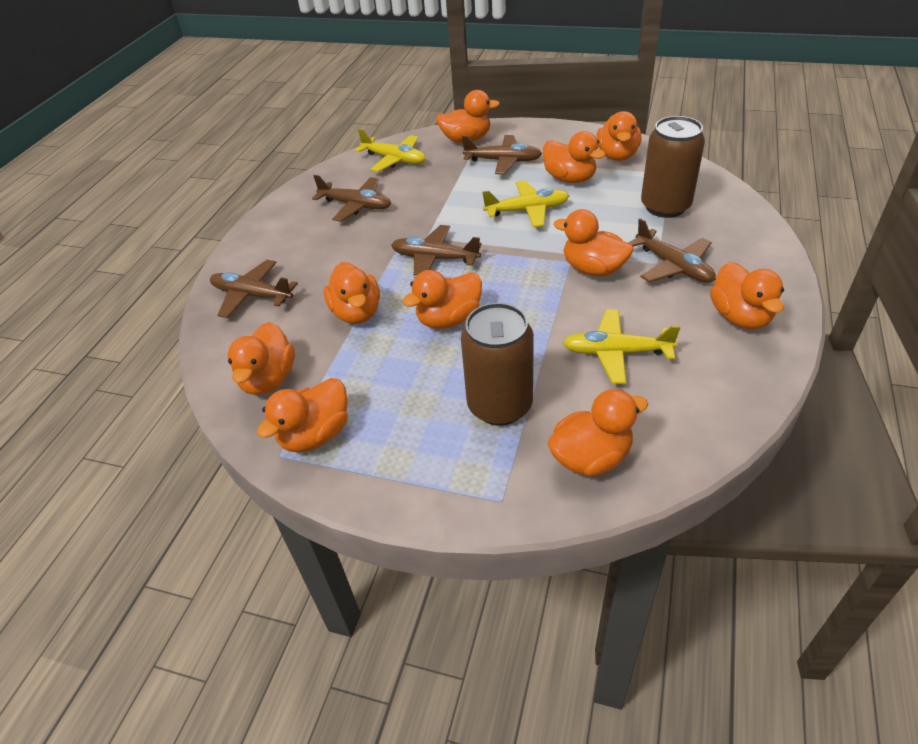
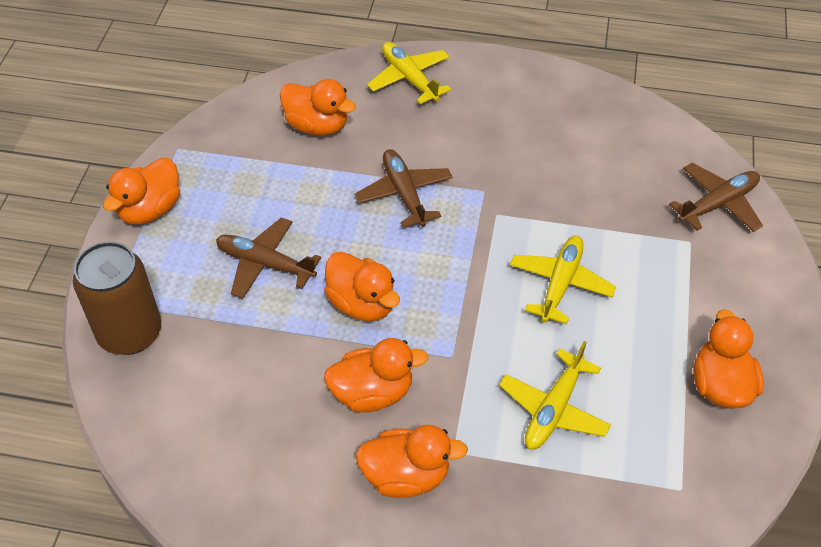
brown can: [461,303,534,426] [641,116,705,218] = 2 -> [73,241,161,355] = 1
brown plane: [210,260,298,318] [312,175,391,222] [391,225,482,278] [462,135,542,174] [628,218,716,283] = 5 -> [216,217,321,299] [354,149,453,228] [669,163,763,232] = 3
orange duck: [227,322,295,395] [257,378,348,452] [324,262,380,324] [402,270,482,329] [436,90,500,143] [543,131,606,183] [548,389,648,476] [554,209,633,276] [597,111,641,161] [710,262,784,329] = 10 -> [103,158,180,224] [280,79,356,136] [324,252,400,322] [324,338,428,413] [355,425,468,498] [693,309,764,409] = 6

